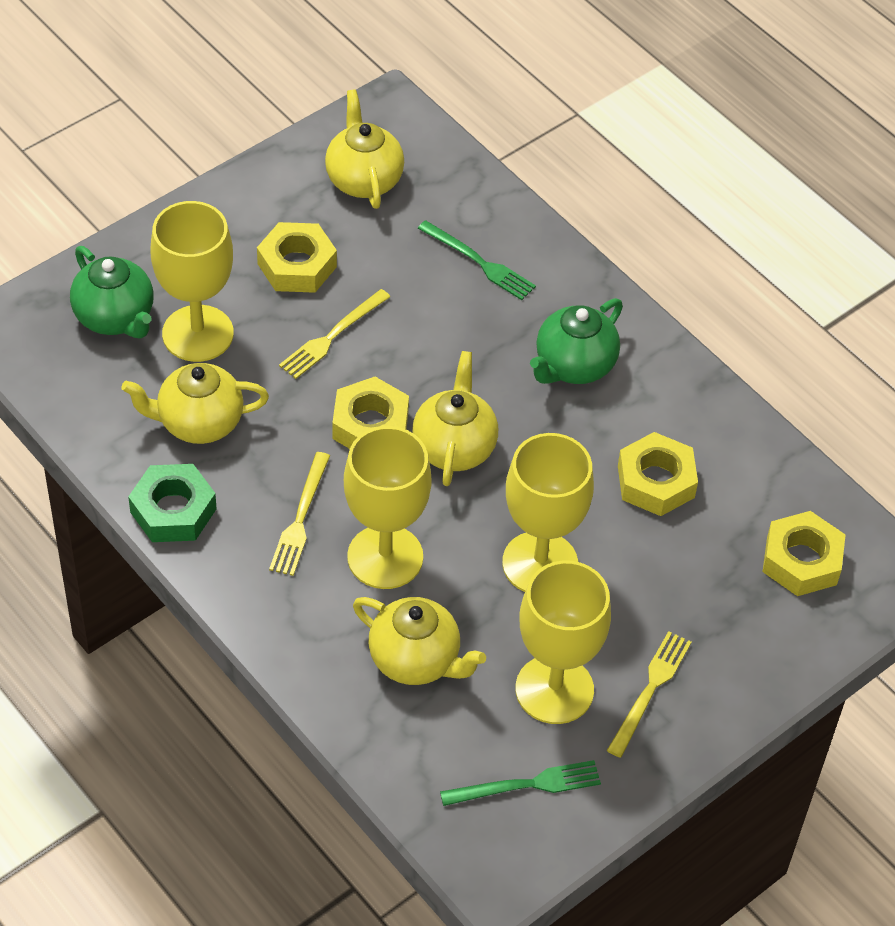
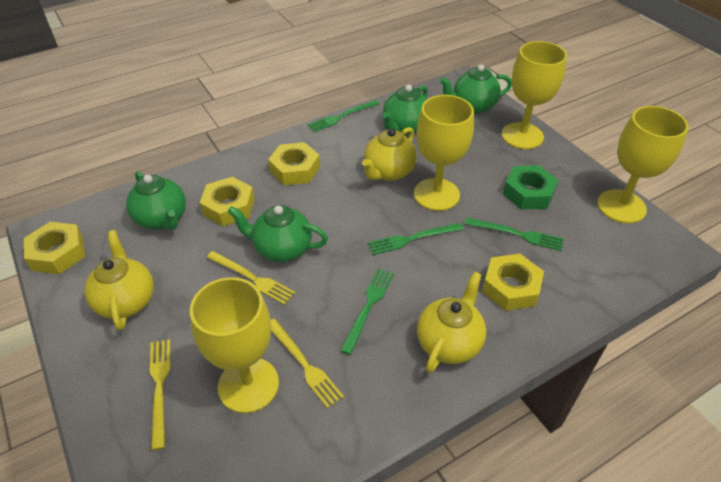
green fork: [417,220,536,300] [440,760,601,806] = 2 -> [308,100,380,132] [340,268,394,355] [368,223,463,255] [465,218,563,251] = 4
green teapot: [70,246,153,339] [530,298,623,384] = 2 -> [126,171,186,230] [228,205,328,262] [382,85,428,135] [439,64,512,114] = 4
yellow teapot: [121,363,269,444] [325,89,404,209] [353,597,486,685] [412,351,498,486] = 4 -> [84,230,154,330] [362,127,417,181] [417,271,486,373] = 3

